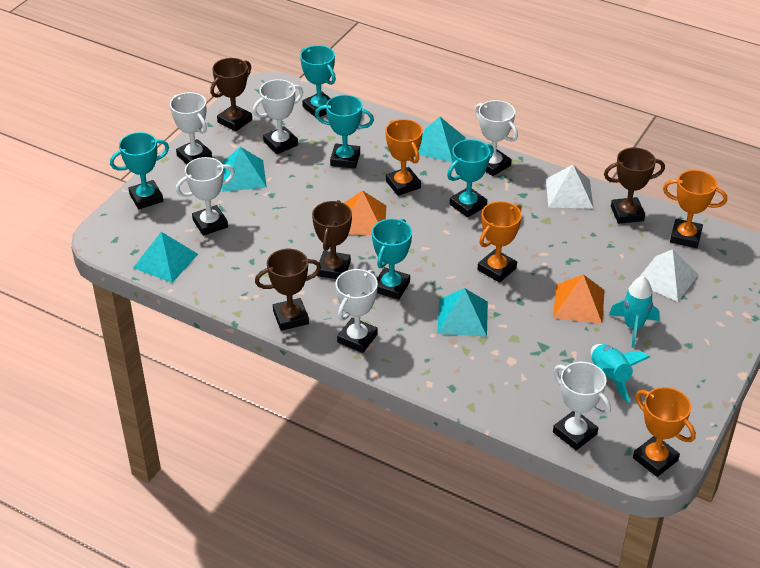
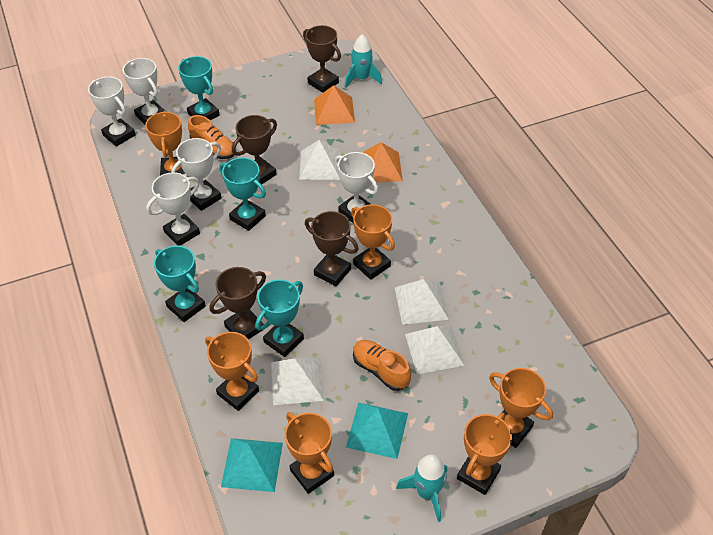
orange shoe: none = 0 -> [188,115,236,159] [353,340,411,391] = 2
orange trophy: [385,119,423,196] [477,201,522,283] [633,387,696,477] [663,170,727,248] = 4 -> [145,111,185,176] [205,332,259,411] [285,412,334,494] [351,204,395,280] [457,413,512,495] [489,368,553,448] = 6
turquoise pyramid: [133,232,198,283] [222,147,267,192] [418,117,466,162] [437,288,488,337] = 4 -> [221,438,283,492] [346,403,408,459] = 2
turquoise trophy: [110,132,169,209] [300,45,336,117] [315,95,374,169] [372,219,412,300] [447,139,494,218] = 5 -> [154,246,206,322] [178,56,220,120] [219,157,266,231] [255,279,304,357] = 4
white pyramid: [546,165,594,209] [639,249,699,302] = 2 -> [271,358,324,405] [299,140,341,180] [395,279,449,325] [405,326,465,374] = 4
white trophy: [170,92,212,164] [176,157,235,236] [253,79,303,154] [336,269,378,353] [475,100,518,176] [553,362,611,450] = 6 -> [88,76,136,147] [123,58,165,124] [146,172,200,246] [172,138,221,211] [335,152,378,223] = 5

